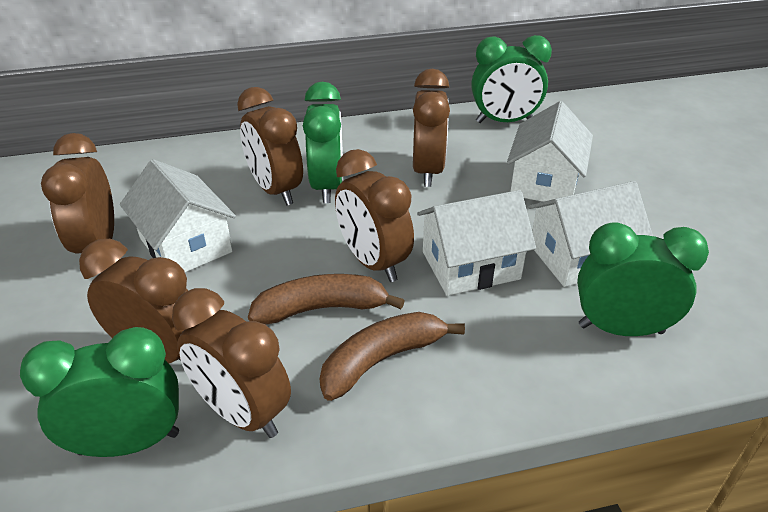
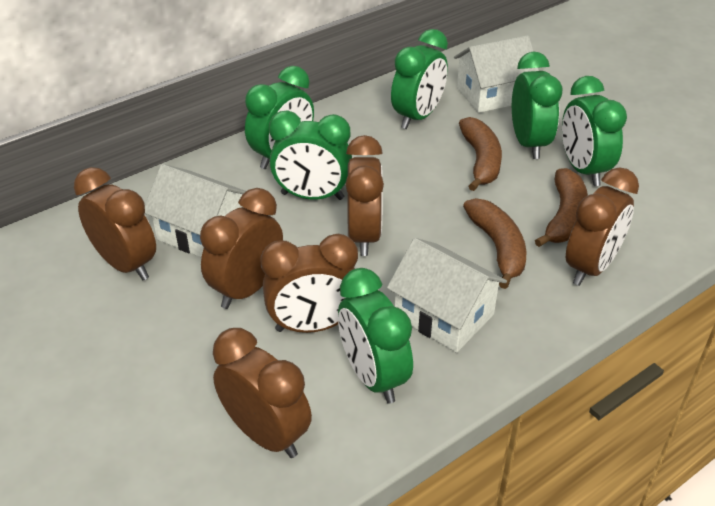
brown banana: [248,274,405,325] [319,312,465,401] = 2 -> [459,117,502,191] [463,198,526,289] [535,168,588,247] = 3
green clock: [20,327,179,457] [303,82,343,203] [472,35,552,123] [577,222,709,336] = 4 -> [245,66,314,169] [269,111,352,200] [338,268,413,404] [391,29,448,129] [512,52,562,159] [562,76,627,186] = 6
white house: [120,159,236,272] [417,190,536,296] [507,101,593,204] [528,181,653,287] = 4 -> [145,164,246,257] [387,238,507,353] [454,35,539,113] = 3

